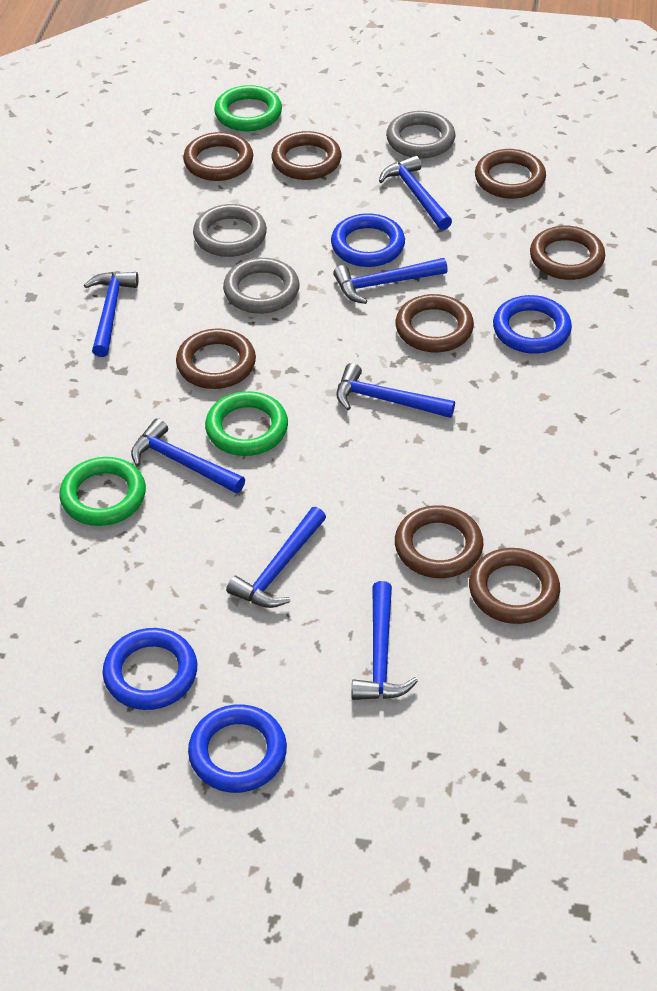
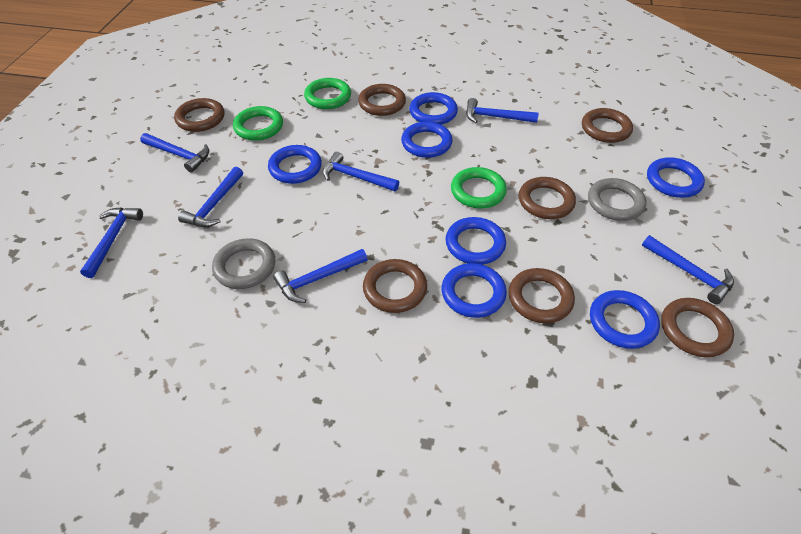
blue ring: [103,628,197,710] [188,704,287,793] [331,213,405,267] [493,295,572,354] = 4 -> [268,145,322,184] [401,121,453,158] [409,92,458,125] [441,263,507,318] [446,217,506,265] [590,290,660,349] [647,157,705,198] = 7
brown ring: [176,329,256,389] [183,132,253,181] [272,131,342,180] [395,505,483,578] [396,294,474,352] [469,548,560,624] [475,149,546,199] [530,226,605,280] = 8 -> [174,98,225,132] [358,84,406,116] [363,259,427,313] [509,268,575,323] [519,177,576,219] [582,108,633,143] [661,298,734,357] = 7
grey ring: [193,204,267,257] [223,258,300,314] [386,111,456,158] = 3 -> [212,238,275,289] [588,178,646,221] = 2

